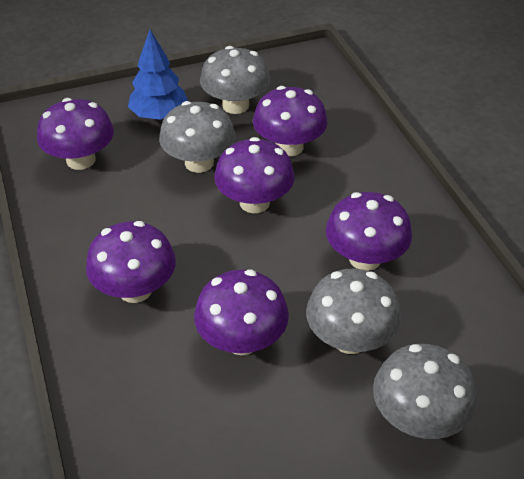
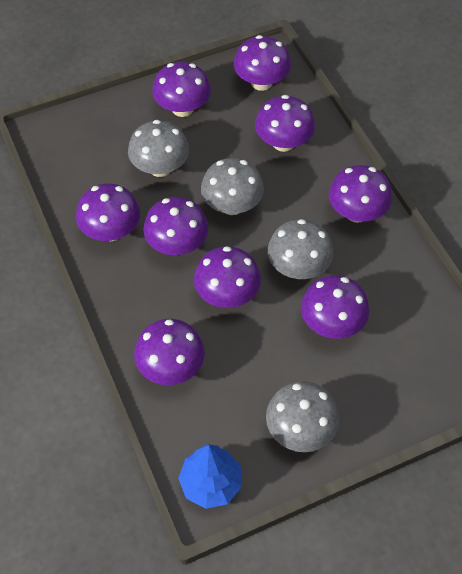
purple mushroom: [37,98,114,170] [86,221,176,303] [194,270,289,355] [214,137,295,213] [253,86,328,157] [326,192,412,271] = 6 -> [76,184,140,241] [134,319,205,385] [143,197,208,255] [152,62,211,117] [194,246,261,308] [234,35,291,91] [255,95,315,152] [301,275,369,339] [329,165,392,223] = 9

